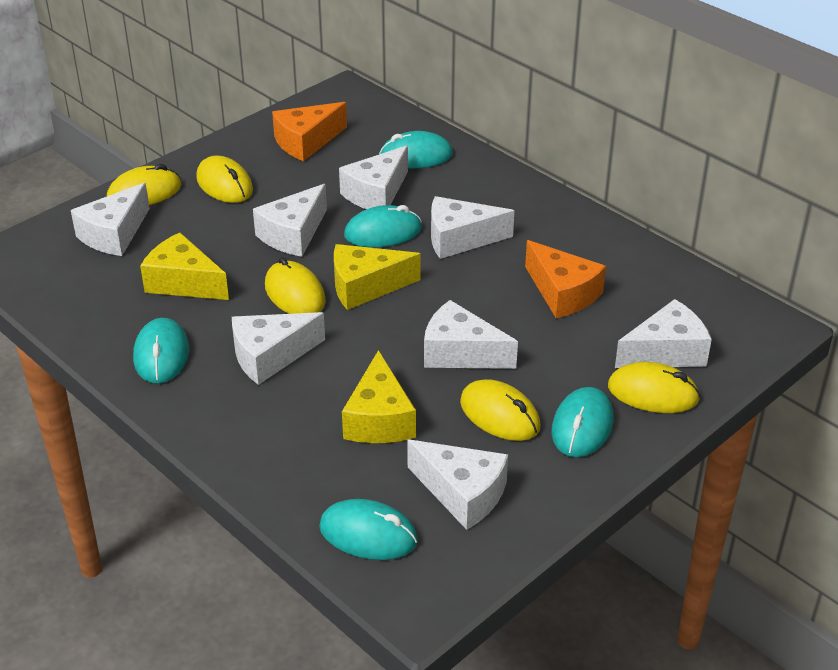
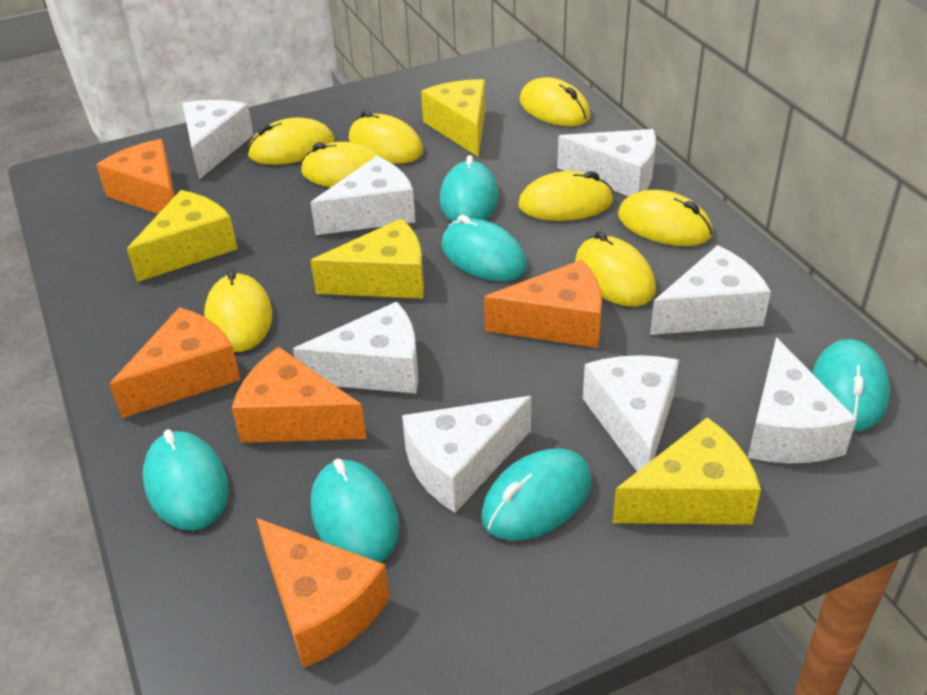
orange cheese: [272,102,347,161] [525,240,606,318] = 2 -> [96,139,175,214] [109,307,241,418] [232,347,367,443] [256,518,390,668] [484,260,602,348] = 5
turquoise mouse: [133,318,189,384] [319,499,418,560] [344,205,422,247] [379,131,453,168] [551,387,613,457] = 5 -> [143,429,229,530] [311,459,399,562] [440,155,499,222] [441,215,527,281] [481,448,592,541] [812,339,890,431] = 6
yellow cheese: [140,232,229,300] [334,244,420,310] [342,350,416,443] = 3 -> [127,190,238,282] [310,219,424,299] [421,79,485,157] [612,417,761,525] = 4
yellow mouse: [107,164,182,205] [196,156,253,203] [265,257,326,314] [460,379,541,441] [608,362,700,413] = 5 -> [204,269,272,352] [247,118,334,165] [301,142,384,187] [349,110,423,164] [518,171,614,221] [520,77,590,126] [575,231,656,307] [618,190,713,246] = 8

